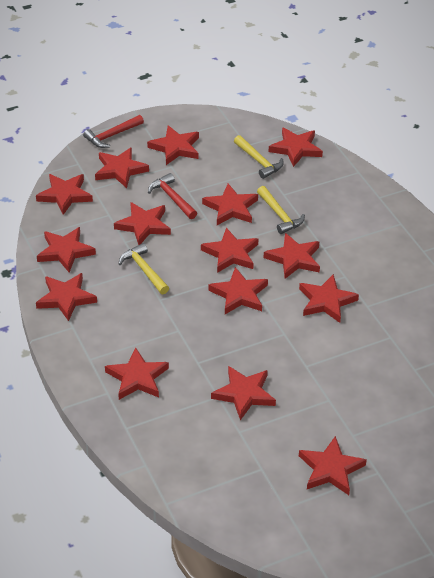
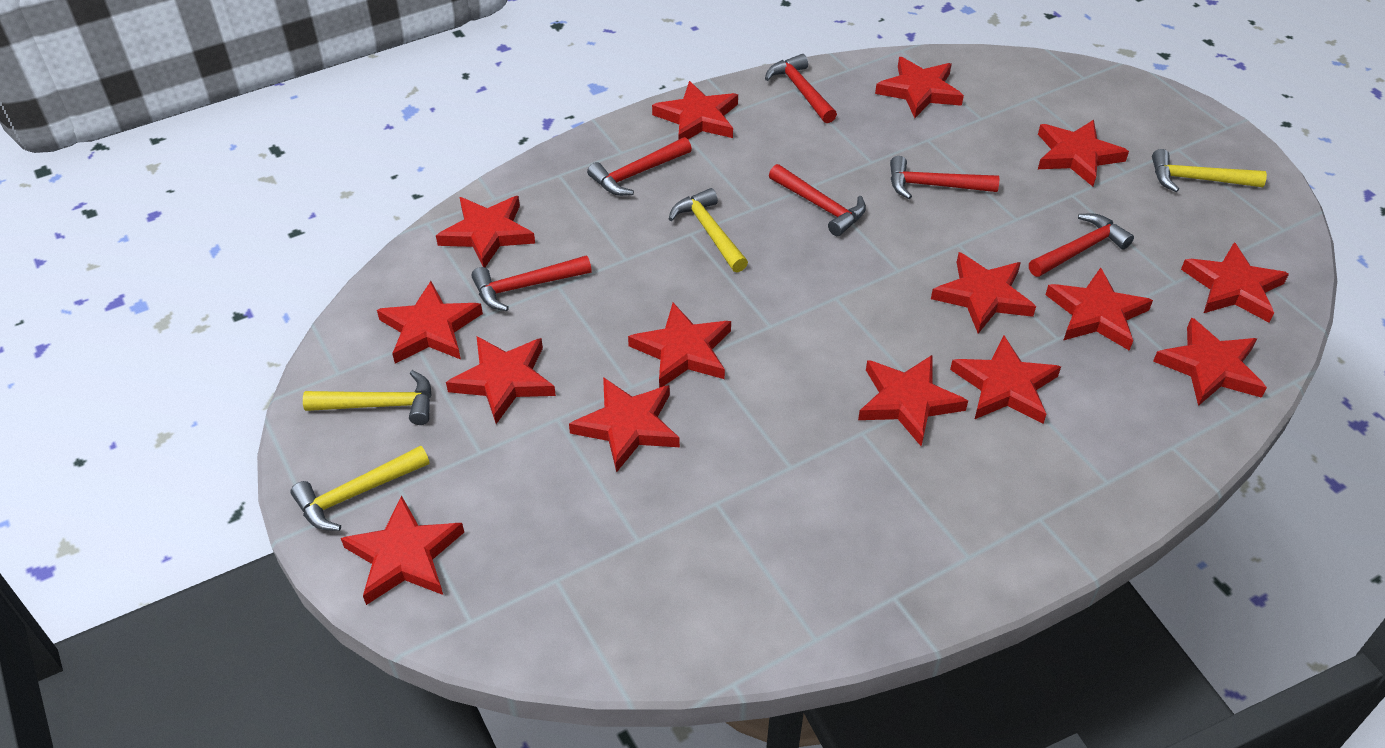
red hammer: [83,115,144,148] [148,173,197,219] = 2 -> [471,255,592,311] [587,137,692,196] [765,54,837,123] [769,164,866,236] [890,156,999,199] [1029,213,1134,277] = 6
yellow hammer: [119,243,169,294] [234,135,284,179] [257,186,305,234] = 3 -> [290,445,430,531] [303,370,432,425] [669,188,748,272] [1152,149,1267,192] = 4

